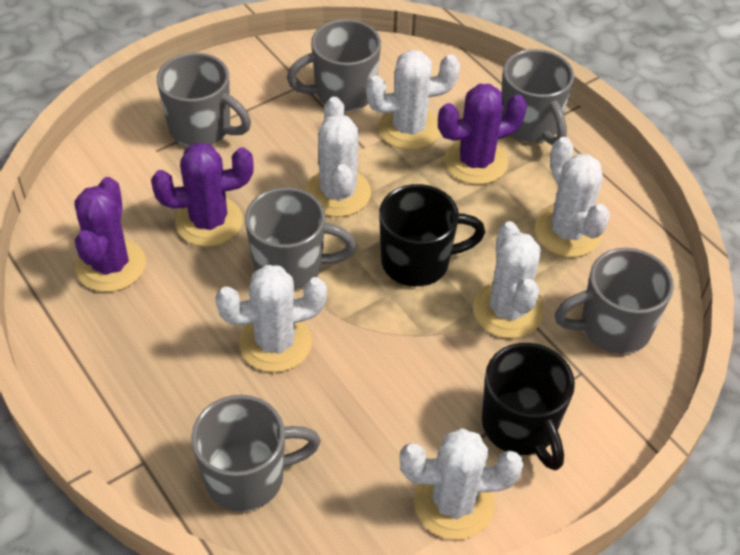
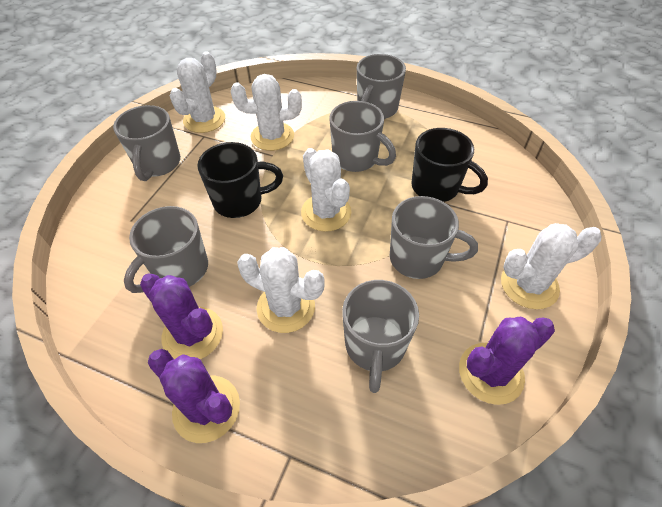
white cactus: [215,265,327,372] [306,97,371,217] [366,50,460,150] [400,428,523,540] [473,221,544,338] [535,137,610,257] = 6 -> [170,52,225,133] [231,74,302,151] [237,247,325,333] [301,148,351,232] [501,223,601,309] = 5

